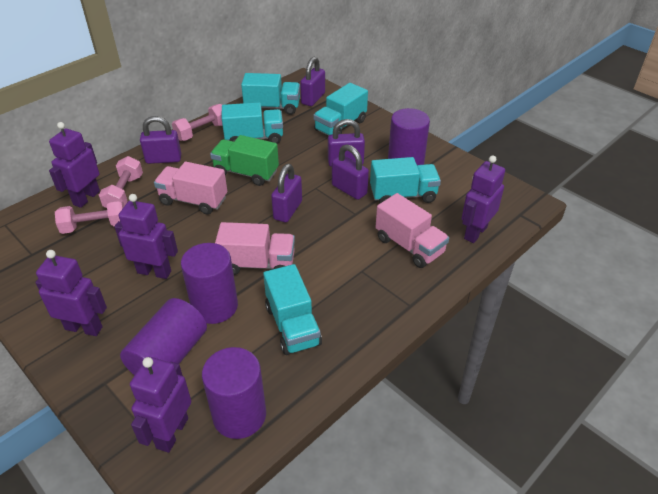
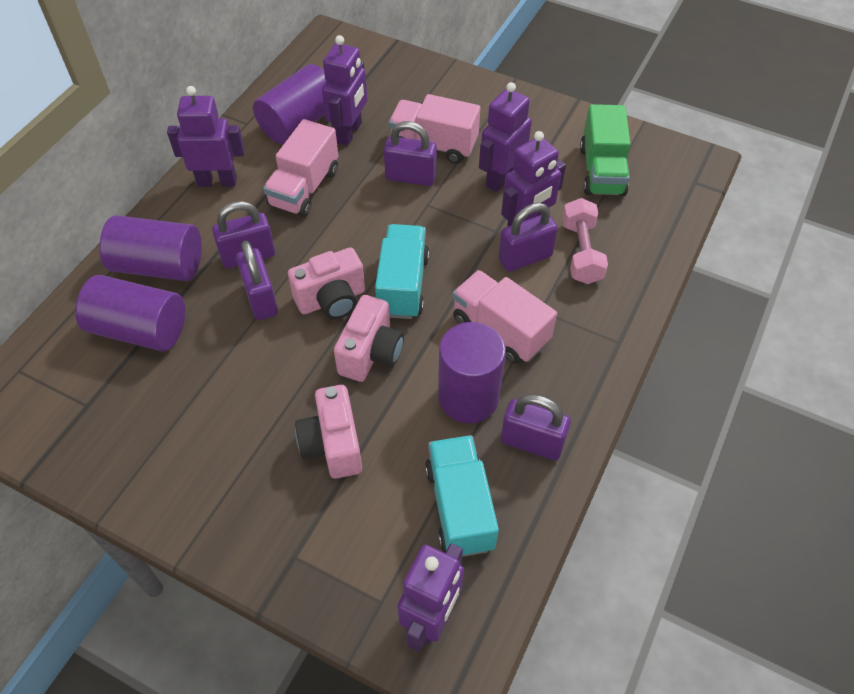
pink camera: none = 0 -> [288,247,365,319] [295,385,362,479] [334,295,404,382] = 3
pink dumbbell: [55,199,125,234] [99,156,143,208] [172,104,222,141] = 3 -> [562,198,608,284] = 1
turquoise truck: [222,102,283,144] [241,73,300,115] [263,264,322,355] [313,83,368,136] [370,157,441,203] = 5 -> [375,224,429,319] [425,435,499,557] = 2

